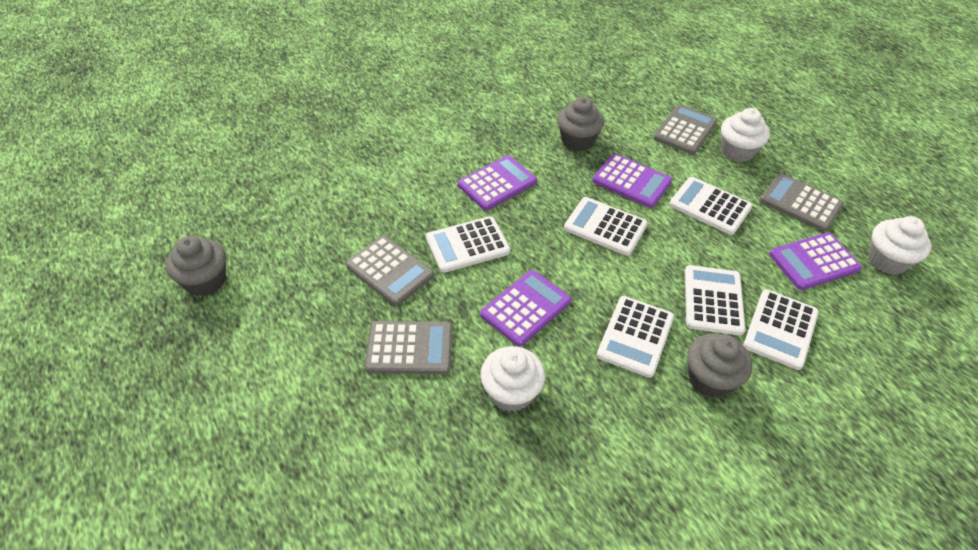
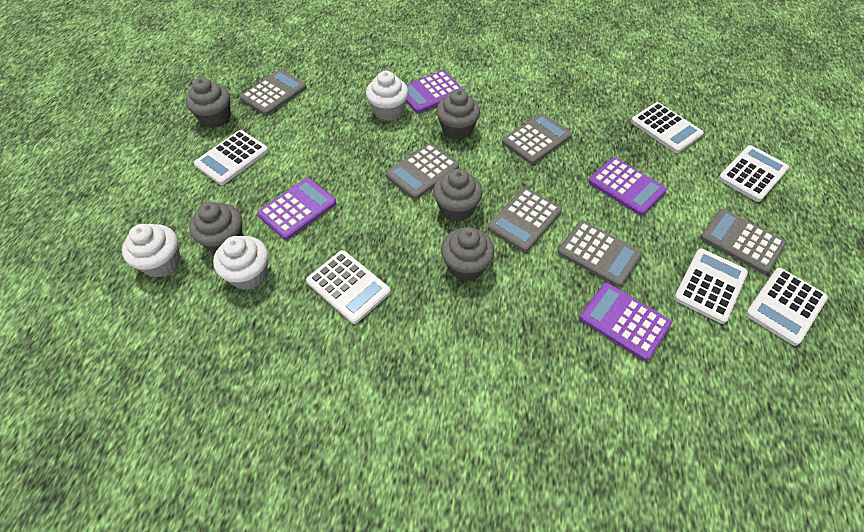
grey calculator: [346,236,434,306] [365,321,452,374] [653,104,718,155] [760,173,844,231] = 4 -> [240,69,307,116] [386,143,459,199] [488,188,562,252] [502,113,572,164] [558,221,642,287] [700,209,786,274] = 6
grey cupcake: [166,236,226,296] [557,97,604,151] [687,333,752,398] = 3 -> [186,78,231,128] [189,202,242,254] [433,169,482,222] [436,89,480,140] [441,227,494,281] = 5

